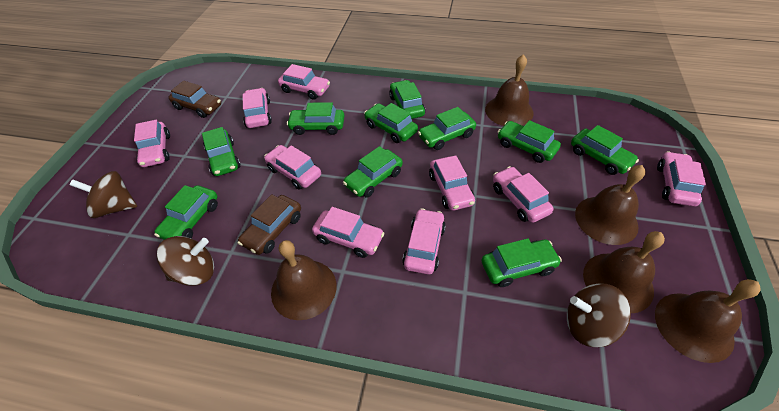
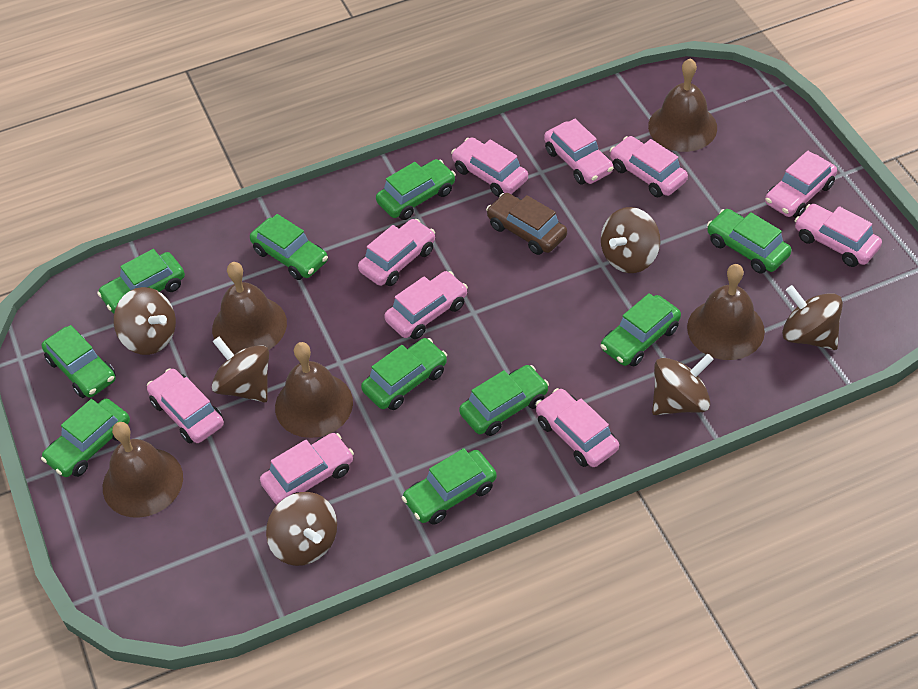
brown car: [169,81,221,118] [238,194,301,255] = 2 -> [486,193,567,255] = 1
brown spinning top: [70,171,137,218] [156,236,214,286] [567,283,631,347] = 3 -> [113,287,176,355] [212,337,269,402] [266,492,337,566] [601,207,660,273] [652,353,714,415] [782,285,843,350] = 6
pink car: [134,120,170,167] [243,88,272,128] [264,145,321,190] [278,64,330,100] [312,207,385,258] [402,208,446,275] [429,156,475,211] [493,166,554,223] [657,151,706,207] = 9 -> [147,368,224,443] [260,433,354,505] [358,219,435,286] [384,271,468,339] [451,137,528,197] [536,388,619,467] [544,119,614,184] [610,136,688,197] [765,151,837,218] [795,204,882,267] = 10

